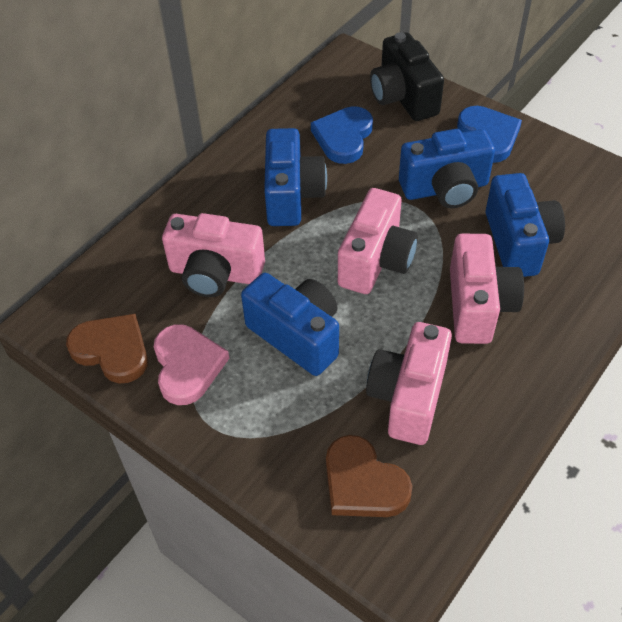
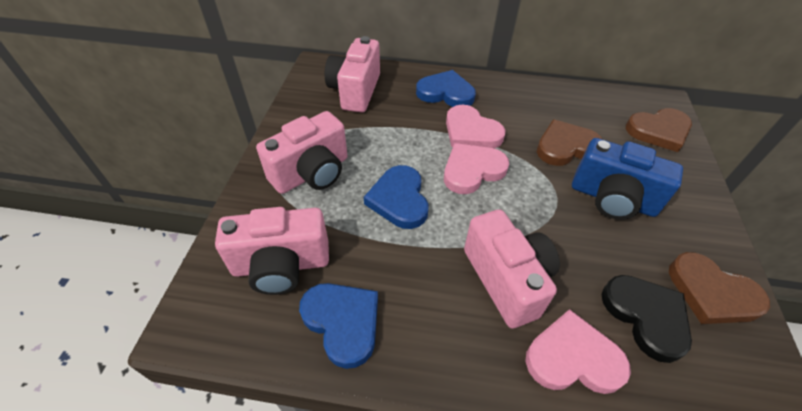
black camera: [370,32,444,121] = 1 -> none = 0
black heart: none = 0 -> [601,275,692,363] = 1
blue camera: [241,273,339,376] [264,128,327,226] [399,129,495,208] [486,173,565,277] = 4 -> [572,138,683,220] = 1
blue heart: [311,106,373,164] [457,106,522,163] = 2 -> [299,283,378,369] [364,165,428,229] [416,70,476,107] = 3
brown heart: [66,314,148,384] [326,435,412,517] = 2 -> [537,120,602,166] [626,108,692,152] [669,252,770,324] = 3
pink heart: [154,324,229,405] = 1 -> [444,143,509,194] [446,105,505,148] [525,309,631,394] = 3

